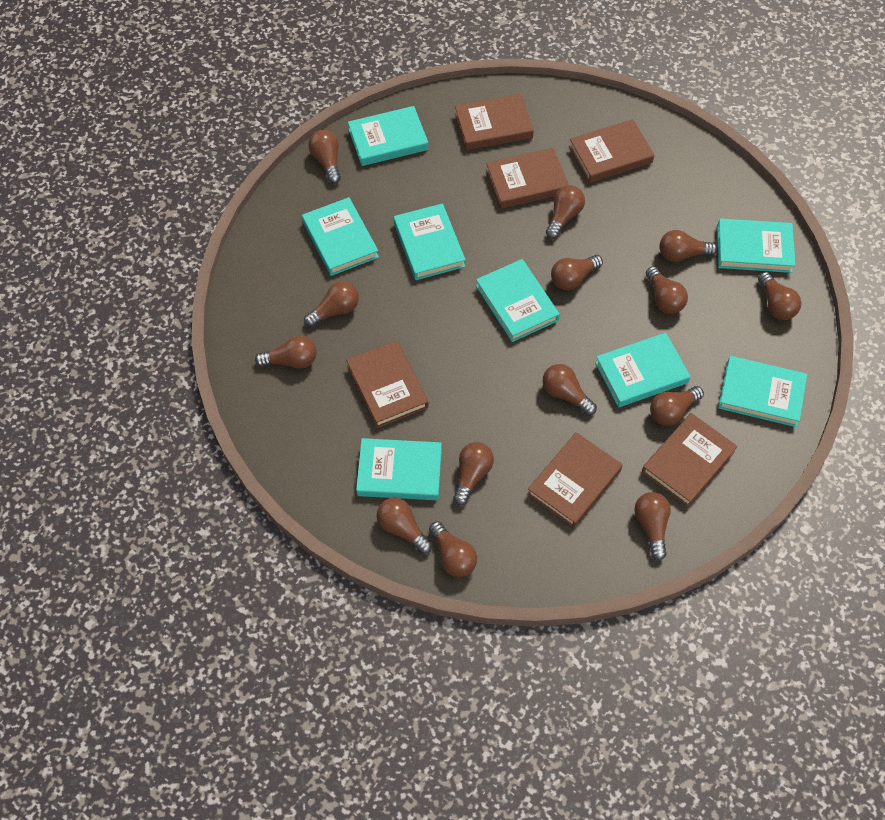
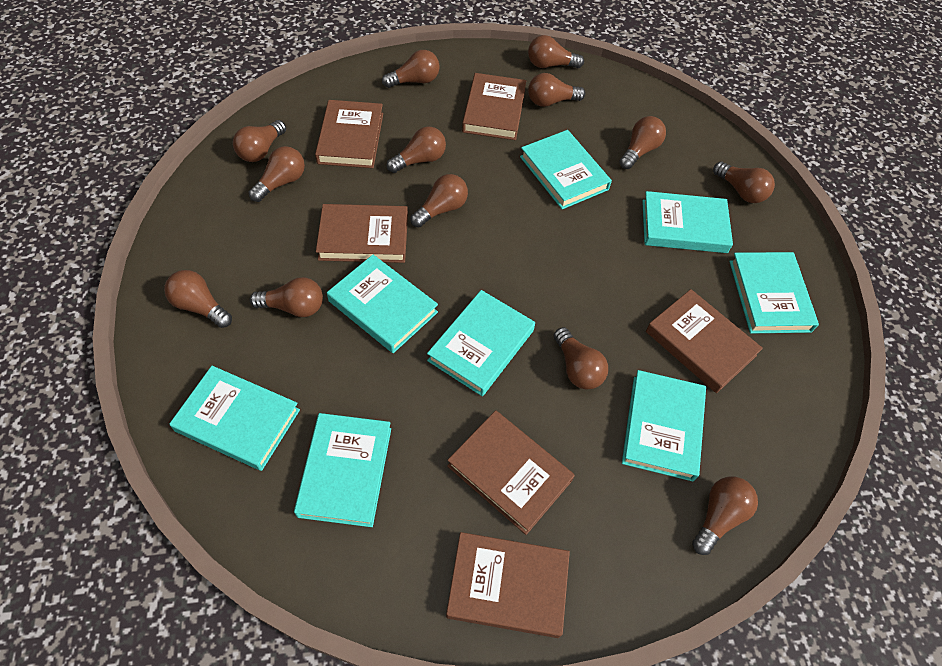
brown light bulb: [255,335,317,369] [304,281,359,327] [308,130,341,184] [377,498,432,554] [429,521,477,577] [453,442,494,505] [543,364,597,415] [546,185,585,239] [551,255,603,290] [634,492,671,561] [646,266,688,314] [650,386,704,426] [660,230,718,262] [758,272,801,320] = 14 -> [164,270,232,328] [233,120,286,162] [249,146,305,202] [250,277,323,317] [382,50,439,88] [386,126,446,173] [410,174,468,228] [528,35,584,69] [528,73,585,107] [553,327,608,389] [619,116,666,169] [692,476,758,555] [713,161,775,203] = 13

